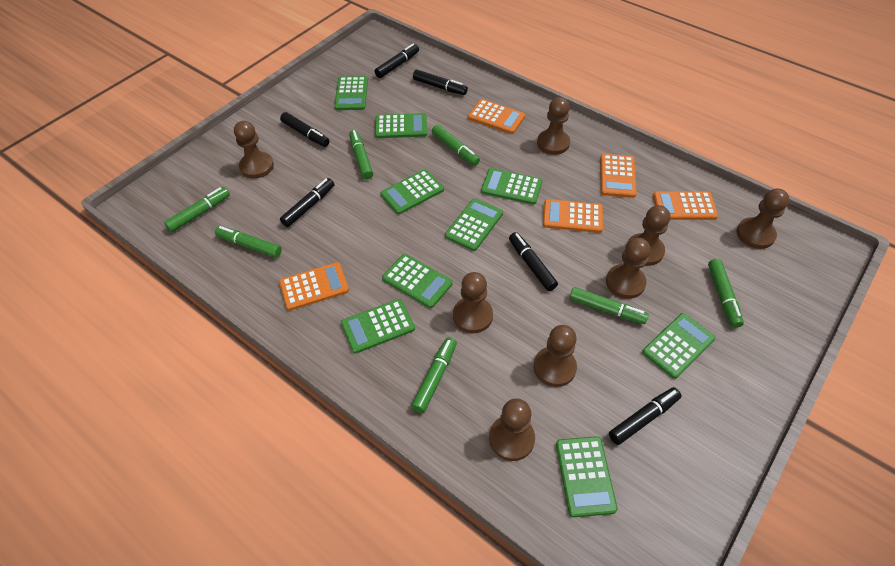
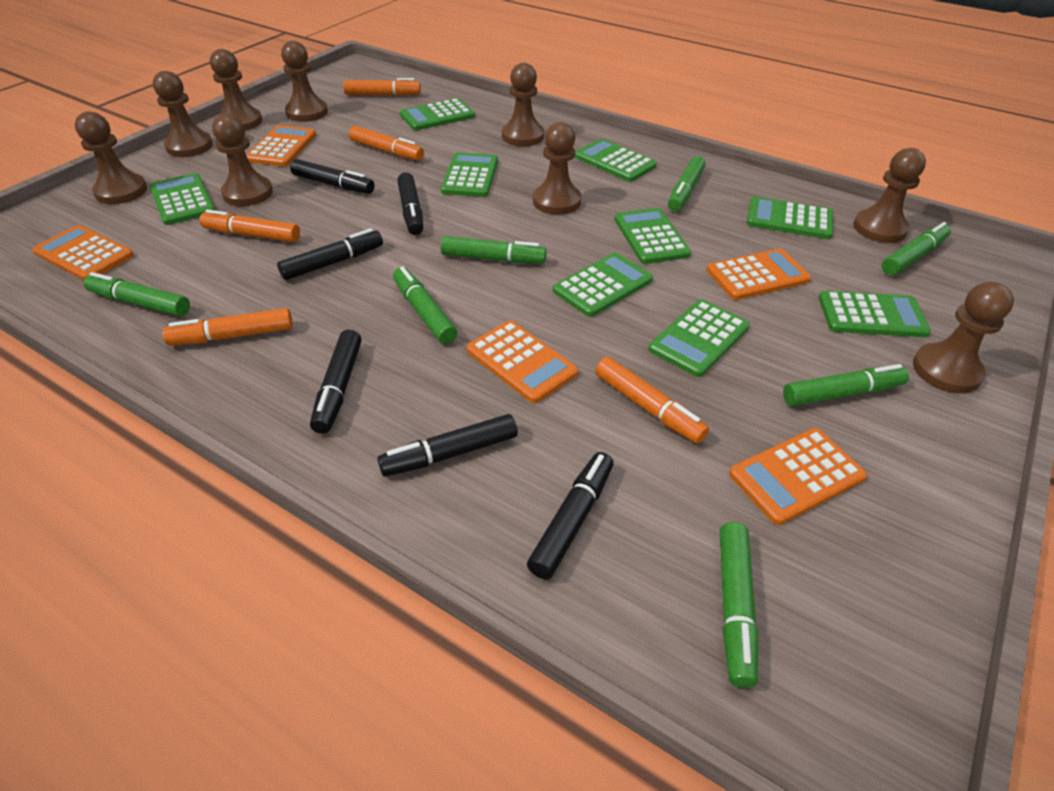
brown pawn: [234,121,274,179] [453,272,493,333] [489,398,535,461] [534,325,577,387] [537,97,570,155] [606,238,651,299] [627,205,670,266] [737,189,789,249] = 8 -> [75,111,147,204] [153,71,213,157] [210,49,262,131] [212,113,273,206] [281,41,328,122] [502,63,544,147] [533,122,582,215] [853,148,926,243] [913,282,1014,393] = 9
orange marker: none = 0 -> [162,308,293,346] [199,209,300,242] [343,78,421,96] [349,125,424,161] [595,357,709,444] = 5

